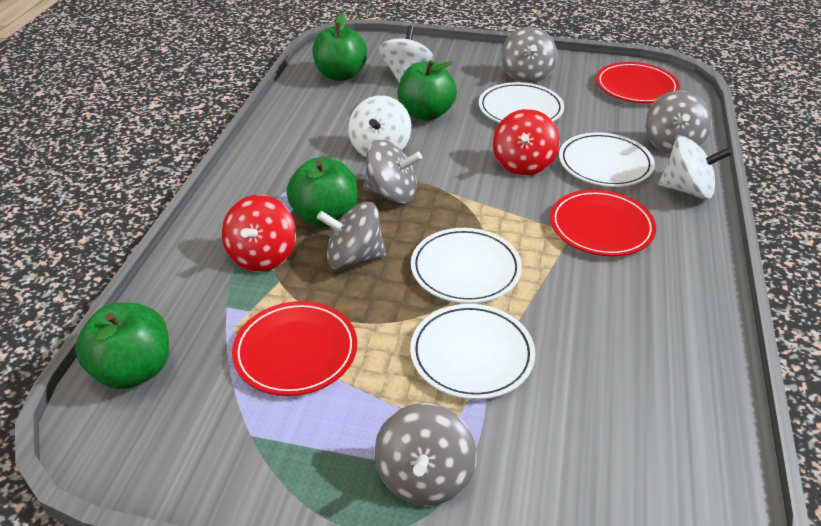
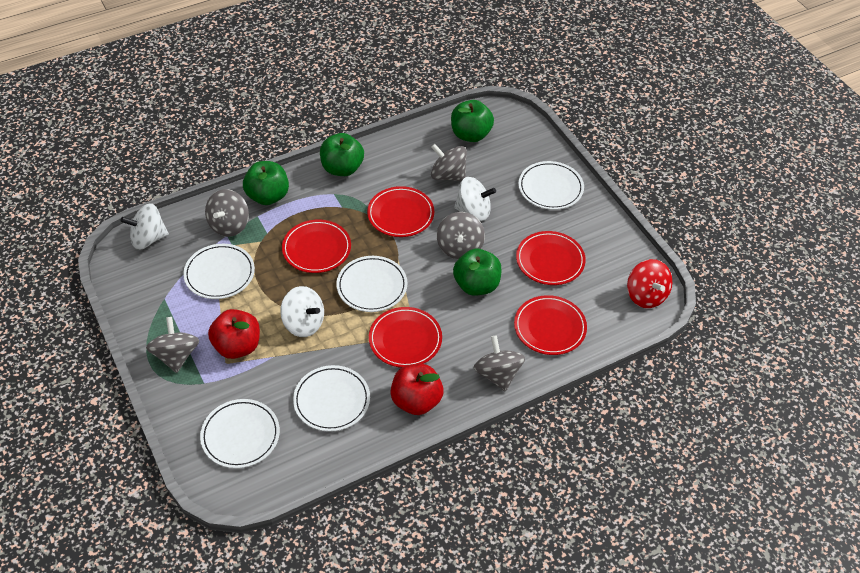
red apple: none = 0 -> [208,309,260,359] [390,364,444,415] = 2
red plate: [232,301,357,396] [550,189,656,256] [596,62,680,103] = 3 -> [282,220,351,273] [367,186,434,237] [369,307,442,368] [514,295,587,355] [516,231,586,285] = 5
red spinning top: [222,195,296,272] [493,109,560,176] = 2 -> [627,259,672,308] = 1
white plate: [410,304,535,399] [411,228,522,303] [479,82,564,123] [559,132,655,187] = 4 -> [183,244,255,299] [200,399,280,468] [293,365,370,432] [336,256,407,312] [518,161,584,210] = 5

